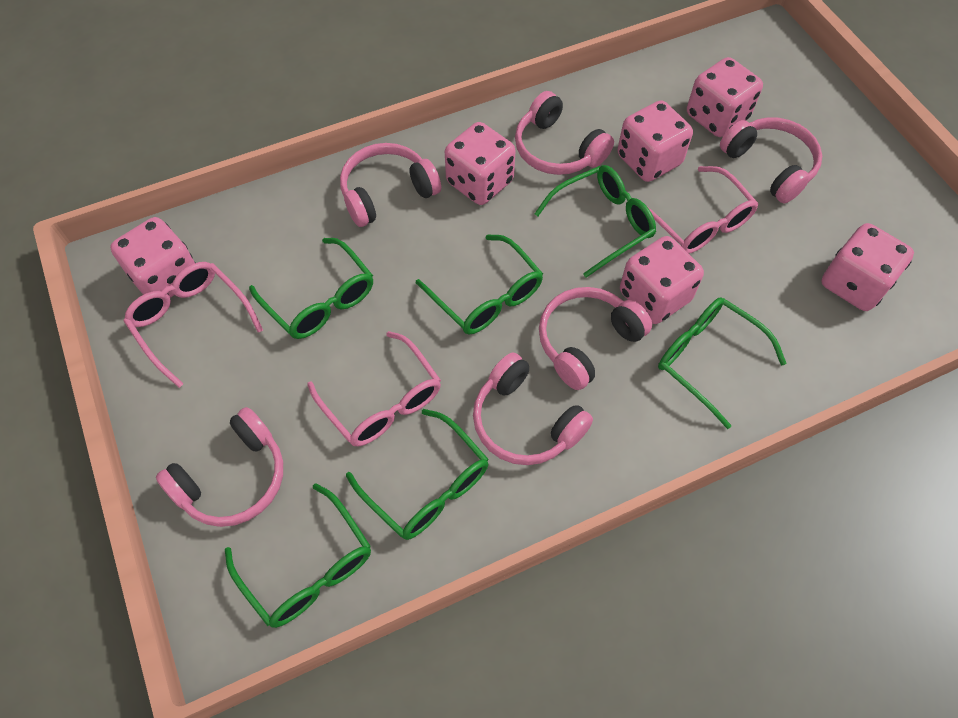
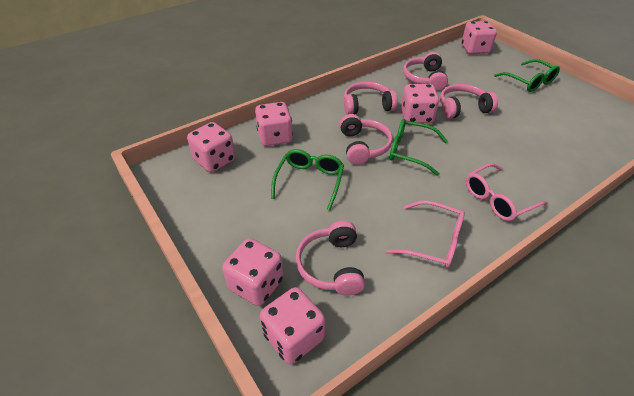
green glasses: [225,483,371,628] [249,238,373,339] [346,409,489,540] [416,234,543,334] [535,165,656,278] [658,297,787,429] = 6 -> [271,149,344,211] [390,119,448,176] [494,59,560,92] = 3
pink glasses: [124,262,263,388] [307,331,441,446] [648,166,758,254] = 3 -> [386,200,465,268] [466,163,548,221] = 2
pink headphones: [156,407,283,527] [340,143,441,227] [473,353,593,465] [515,91,614,175] [539,287,652,390] [720,117,822,203] = 6 -> [295,221,365,296] [340,114,393,165] [344,81,398,115] [403,52,448,91] [440,84,498,119] = 5

